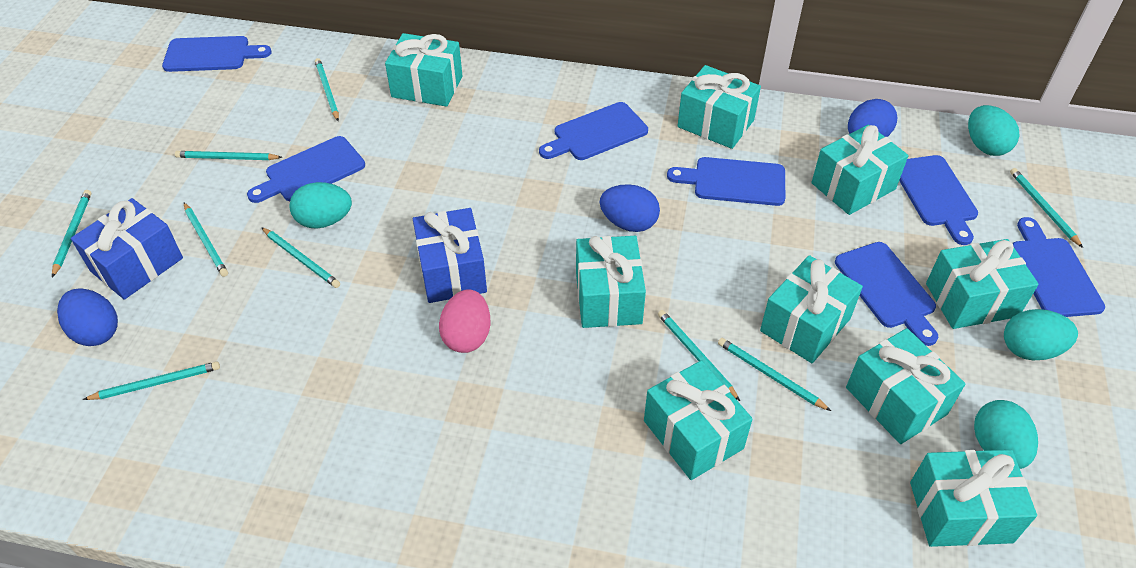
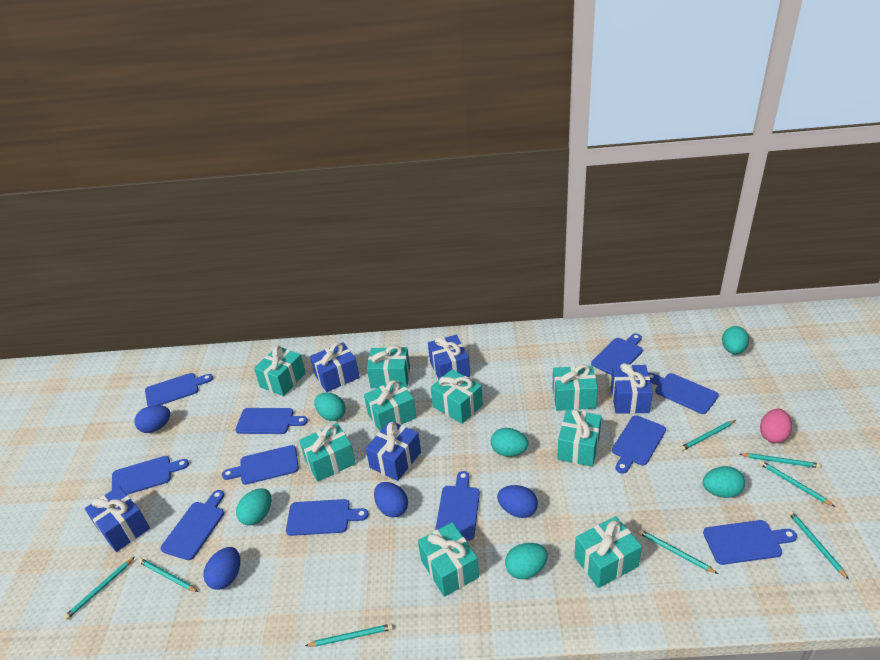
blue cutting board: [162,36,272,72] [247,136,365,203] [539,102,648,160] [667,157,785,206] [835,242,938,346] [899,155,978,245] [1012,217,1105,317] = 7 -> [112,456,189,495] [145,373,213,406] [160,490,224,560] [222,445,299,485] [235,408,308,434] [286,499,369,536] [435,471,480,541] [591,333,643,375] [612,415,666,474] [648,373,719,414] [703,520,797,565] = 11
blue egg: [57,288,118,346] [600,184,660,232] [848,99,897,137] = 3 -> [135,405,170,433] [203,547,240,590] [374,482,408,518] [497,485,538,518] = 4
blue gift: [71,198,183,300] [413,208,487,303] = 2 -> [85,486,150,552] [310,342,360,392] [366,421,421,481] [428,335,470,379] [611,363,653,414] = 5
turquoise egg: [289,182,352,229] [968,105,1020,156] [974,400,1038,469] [1004,309,1078,360] = 4 -> [236,488,271,526] [314,393,346,421] [491,428,528,457] [505,543,548,579] [703,466,745,498] [722,326,749,354] = 6
turquoise pencil: [52,190,91,278] [83,362,220,400] [175,151,282,160] [184,203,228,277] [261,227,340,288] [315,58,339,121] [658,310,740,401] [718,338,831,411] [1010,168,1083,248] = 9 -> [64,557,135,620] [139,558,198,592] [305,624,393,646] [638,529,718,574] [680,420,736,451] [740,453,821,468] [760,461,835,507] [788,510,849,580] = 8

